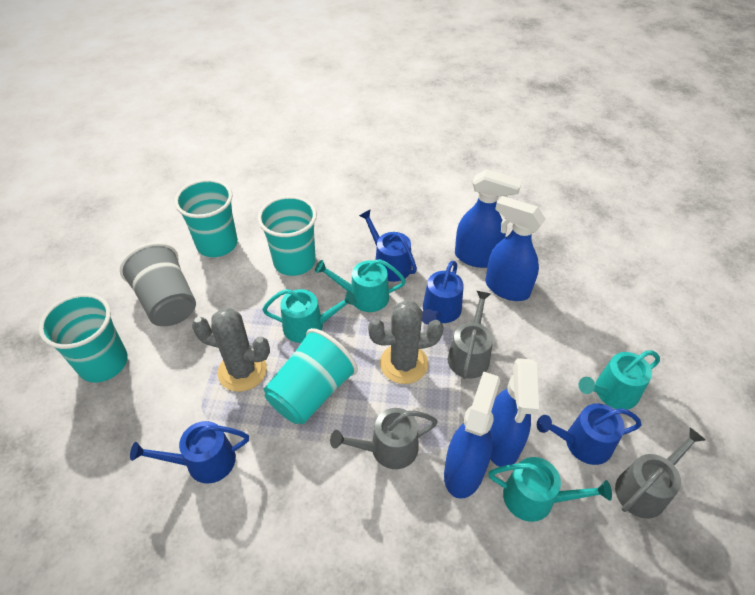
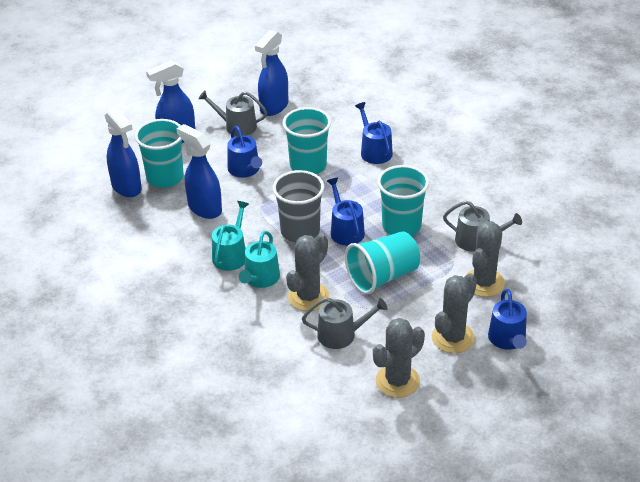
grey cactus: [192,308,270,392] [368,300,444,384] = 2 -> [286,234,329,311] [373,318,425,398] [432,273,477,353] [465,221,505,297] = 4
turquoise watering can: [262,289,357,343] [315,259,406,312] [488,457,612,522] [578,350,660,410] = 4 -> [212,201,249,271] [239,231,280,288] = 2

